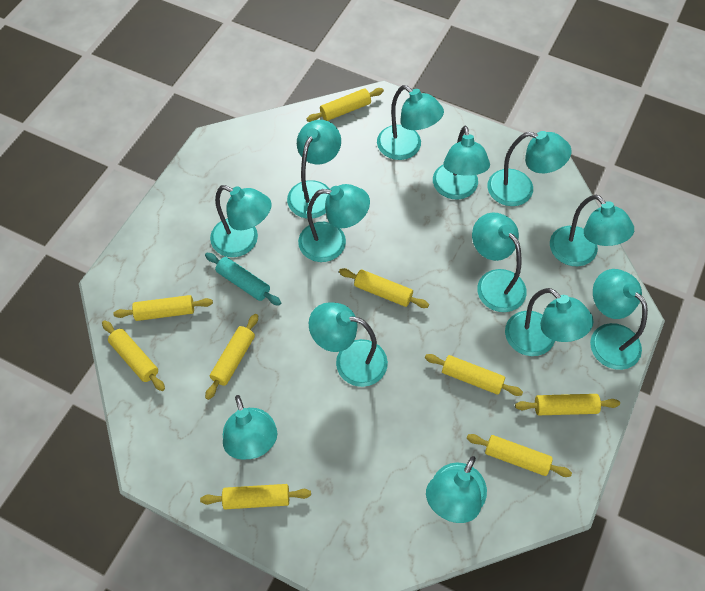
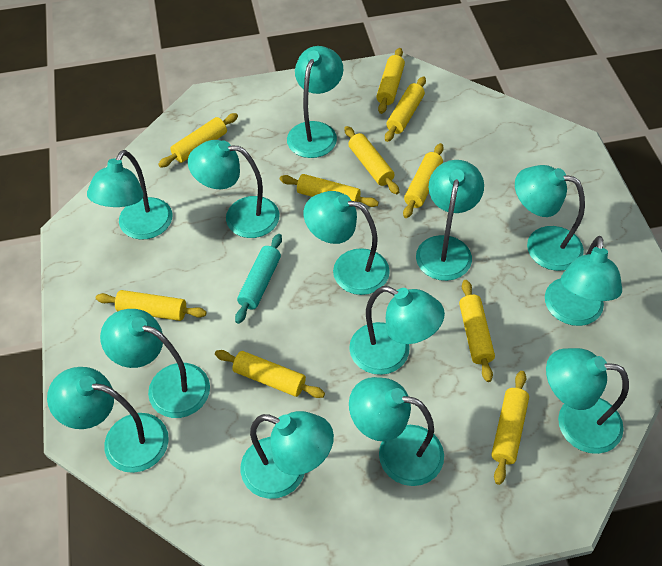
yellow rolling pin: [102,320,165,391] [113,295,213,321] [200,484,311,509] [205,314,258,400] [307,88,384,122] [339,268,429,308] [425,354,523,396] [466,434,572,477] [515,394,620,415] = 9 -> [96,290,207,321] [158,113,238,168] [215,350,325,398] [280,174,379,207] [344,126,399,194] [376,48,405,114] [385,76,426,142] [403,143,444,218] [459,280,495,382] [491,371,529,485] = 10

